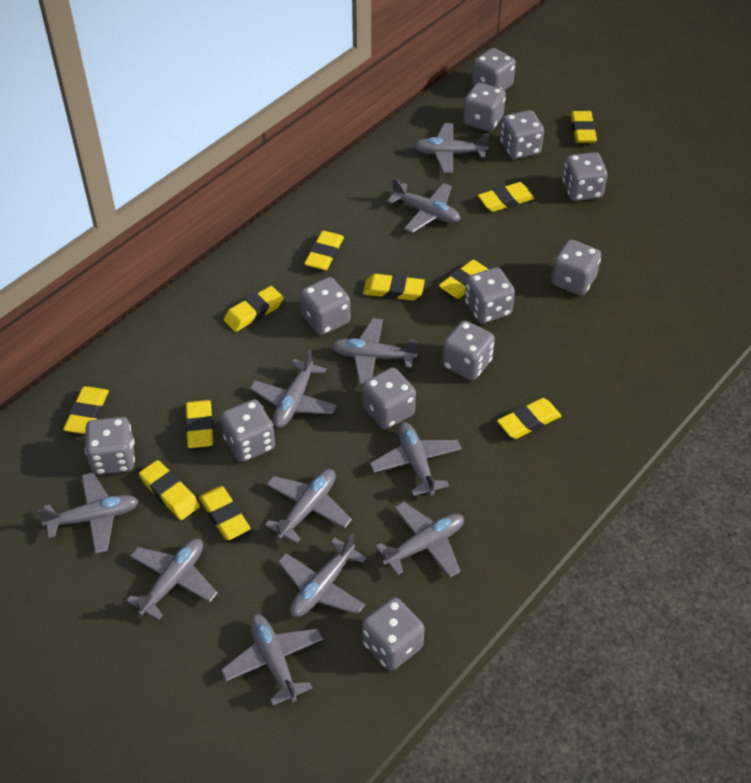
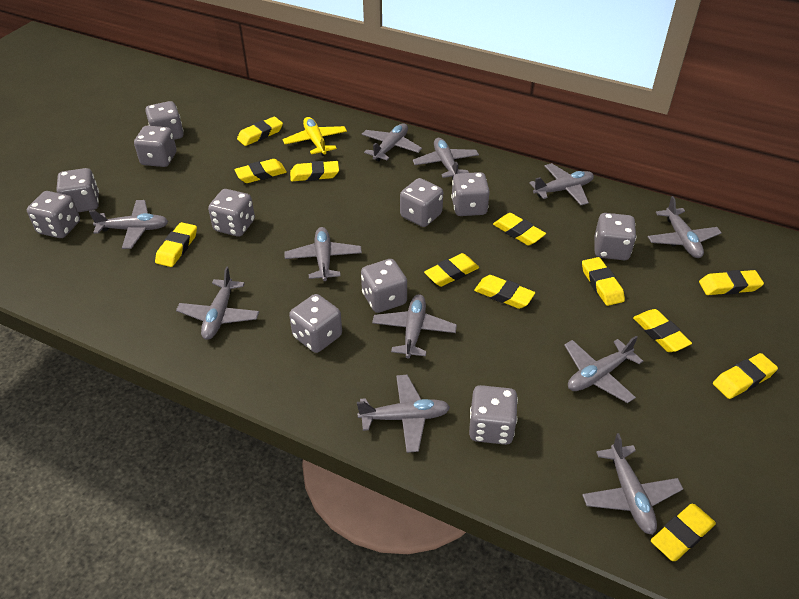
grey dice: [85,417,135,475] [220,399,275,462] [300,277,350,335] [362,367,416,430] [362,597,425,671] [442,320,495,381] [463,83,506,132] [465,267,515,324] [472,48,516,90] [500,110,544,159] [551,240,601,296] [563,152,607,201] = 12 -> [27,191,80,238] [57,168,99,212] [134,126,177,167] [145,101,184,140] [208,189,255,237] [289,294,342,353] [361,259,407,313] [400,178,443,227] [451,172,490,216] [469,385,518,445] [594,213,636,260] = 11
yellow eraser: [63,386,109,434] [139,460,200,520] [185,400,213,448] [199,486,251,540] [224,286,283,332] [304,231,344,270] [363,274,425,300] [439,260,489,299] [478,182,535,212] [497,398,561,439] [570,111,597,143] = 11 -> [155,222,197,267] [234,159,287,183] [237,117,283,146] [290,161,339,181] [424,253,479,287] [474,275,535,309] [493,213,546,245] [582,257,625,306] [633,309,692,352] [651,504,716,561] [699,270,764,295] [713,353,778,399] = 12
yellow plane: none = 0 -> [283,117,347,156] = 1

